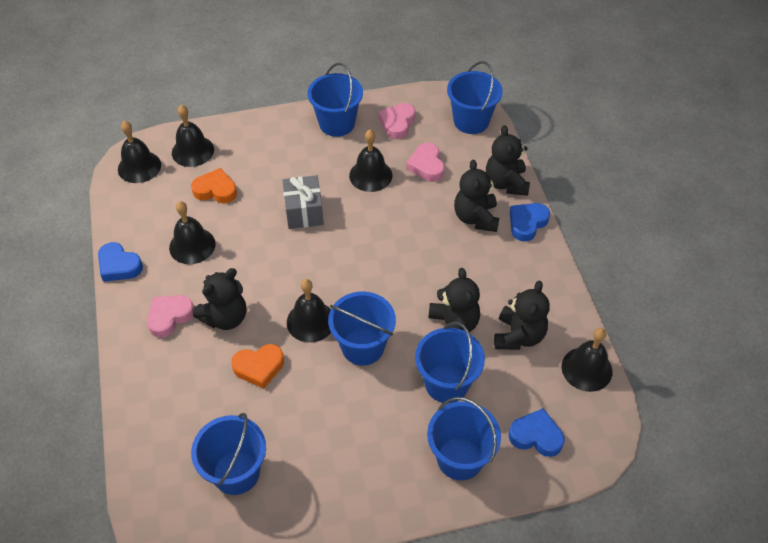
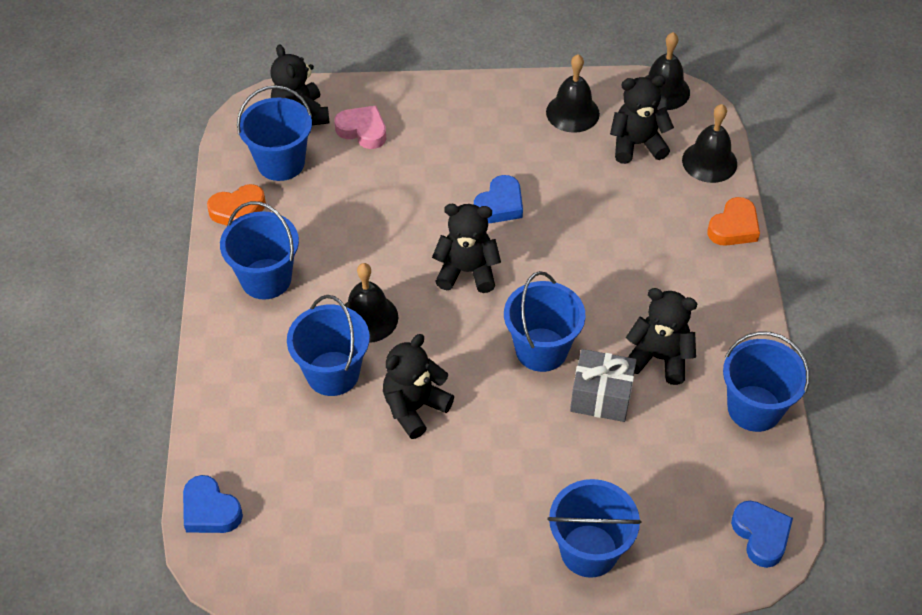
black bell: [118,121,161,183] [169,201,215,264] [172,105,214,167] [287,279,331,343] [349,130,392,192] [562,328,612,392] = 6 -> [345,263,398,343] [546,54,600,133] [645,32,690,110] [682,104,737,183] = 4
pink heart: [147,295,194,338] [379,103,415,139] [406,143,445,182] = 3 -> [335,106,386,149] = 1

